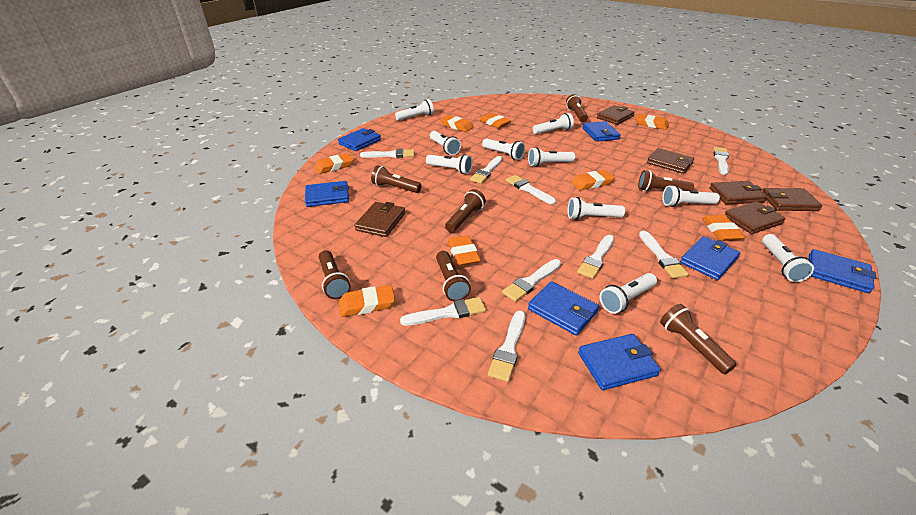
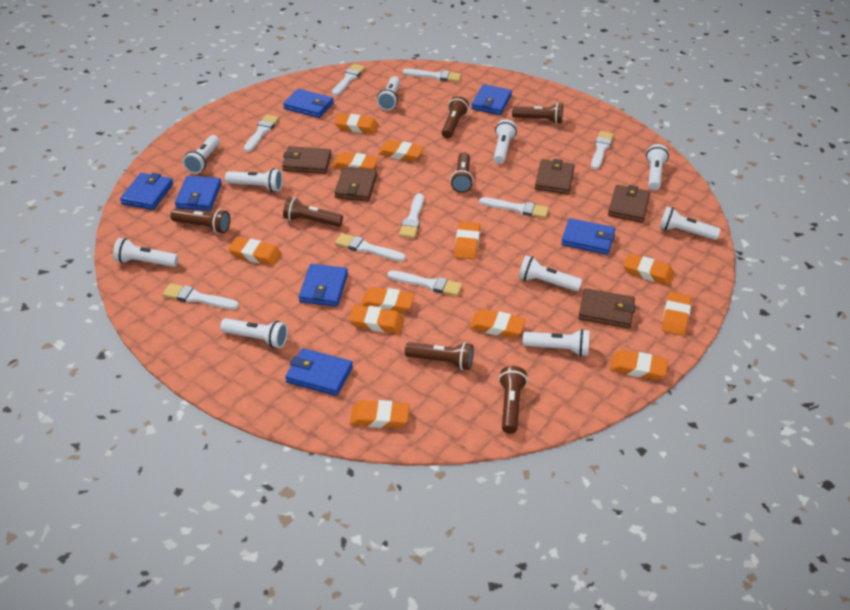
brown wallet: [354,202,405,237] [597,105,635,125] [647,148,694,174] [709,181,767,205] [724,201,786,234] [763,188,822,211] = 6 -> [282,146,331,174] [334,166,377,202] [535,159,575,194] [578,288,636,329] [608,185,650,223] = 5
orange eraser: [314,153,354,174] [339,285,395,317] [440,115,473,132] [448,236,481,266] [479,113,511,128] [571,170,615,190] [635,114,669,130] [702,215,745,241] = 8 -> [228,237,282,266] [332,152,379,169] [334,113,379,134] [349,305,404,333] [350,400,409,428] [360,287,415,313] [378,140,424,161] [454,221,480,260] [470,309,526,338] [610,350,668,380] [623,253,674,285] [662,292,691,336] = 12

